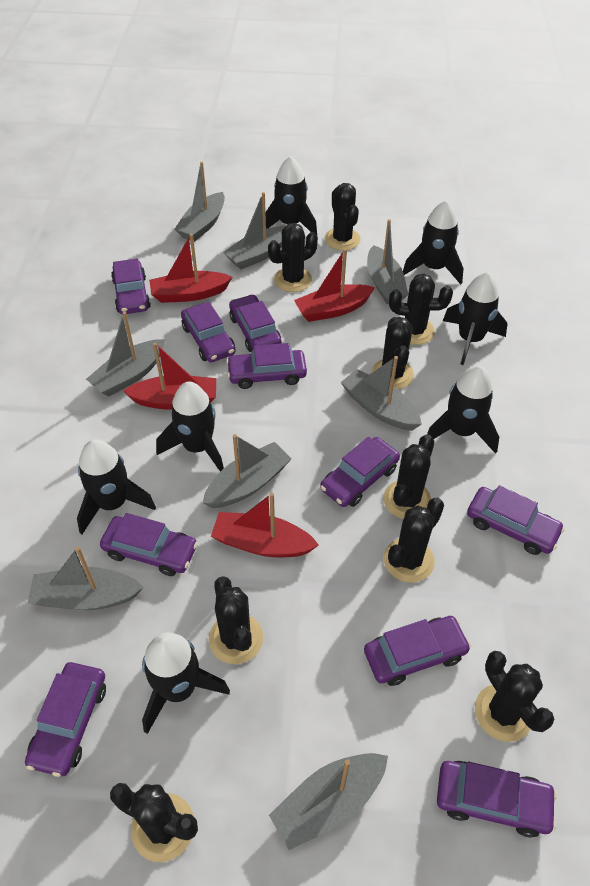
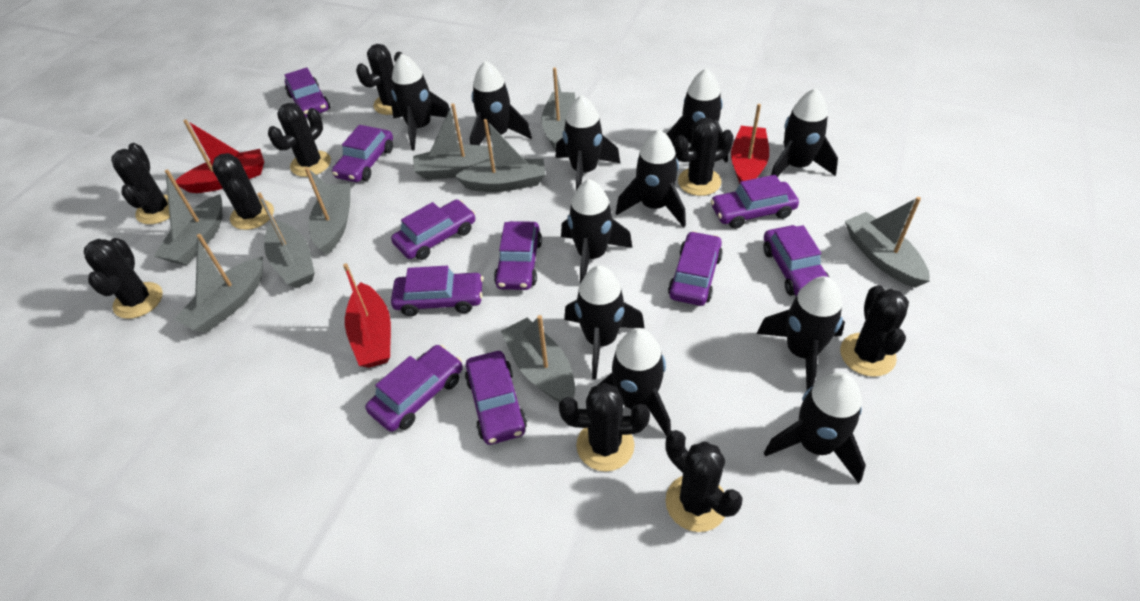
black rocket: [77,439,156,534] [142,632,230,734] [156,382,224,472] [266,156,317,235] [403,200,464,285] [427,366,499,454] [443,272,508,365] = 7 -> [391,54,453,150] [470,61,532,145] [555,95,620,190] [561,179,633,283] [564,266,645,380] [589,328,671,436] [616,130,686,227] [666,68,728,162] [757,276,845,390] [764,372,866,484] [771,88,838,177] = 11
grey boat: [28,547,144,610] [86,312,165,396] [175,162,225,242] [202,434,292,508] [223,192,285,270] [269,753,388,850] [341,356,422,431] [367,219,408,304] = 8 -> [154,169,223,265] [174,234,263,333] [257,193,315,288] [305,167,351,255] [413,103,495,180] [455,119,545,192] [501,315,575,402] [541,68,575,150] [845,197,930,288] = 9
red boat: [123,343,216,410] [149,234,232,303] [211,493,319,557] [294,248,375,322] = 4 -> [176,119,264,193] [343,264,391,368] [731,104,769,184] = 3

